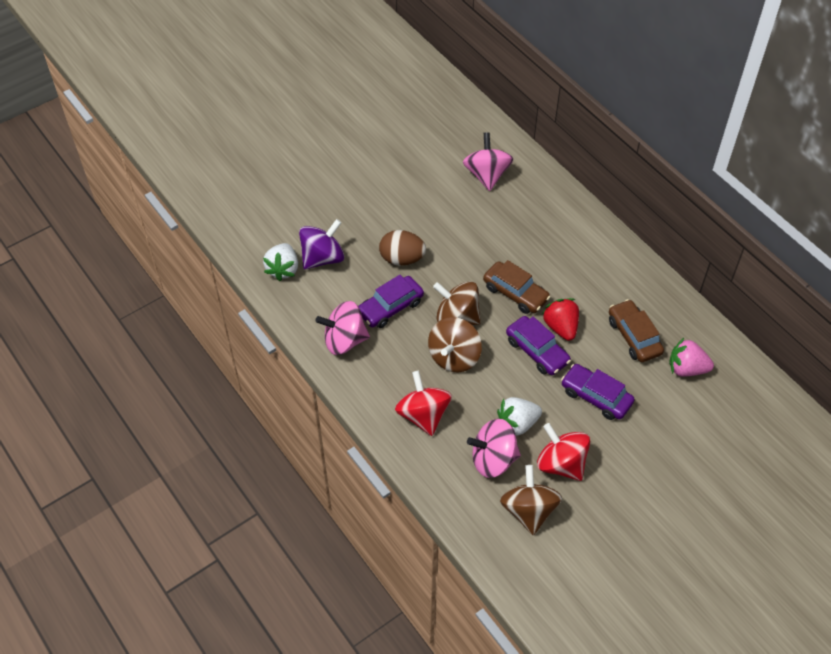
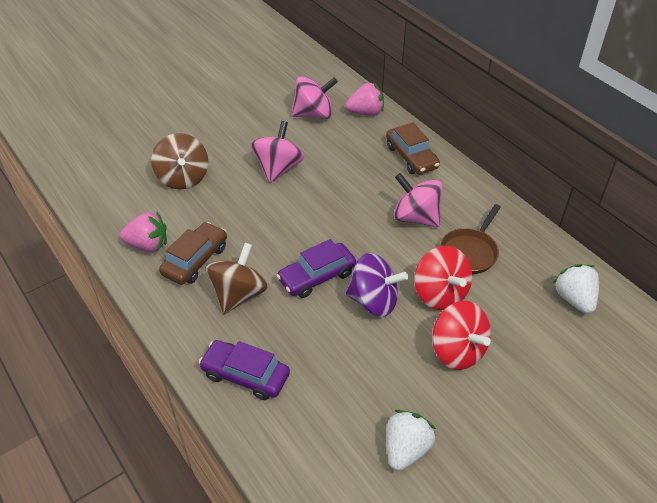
brown egg: [379,230,426,266] = 1 -> none = 0
brown pan: none = 0 -> [440,204,501,274] = 1
brown spinning top: [428,317,482,372] [433,281,481,325] [500,465,562,535] = 3 -> [151,133,208,190] [206,243,268,314] = 2
pink strawberry: [669,338,714,377] = 1 -> [120,212,167,252] [345,82,384,116] = 2
purple car: [358,275,424,328] [506,316,571,375] [561,364,635,420] = 3 -> [199,340,290,400] [276,239,356,298] = 2
red strawberry: [542,298,579,341] = 1 -> none = 0

